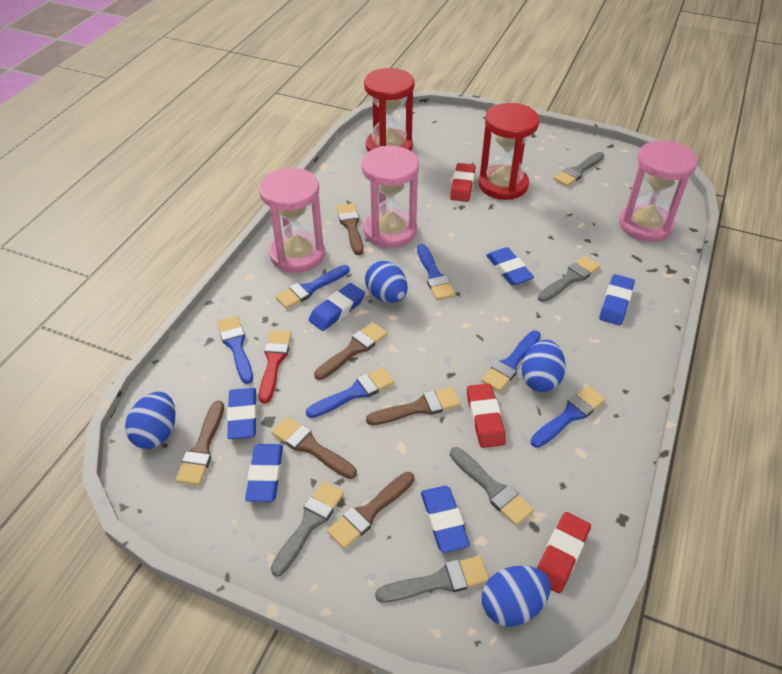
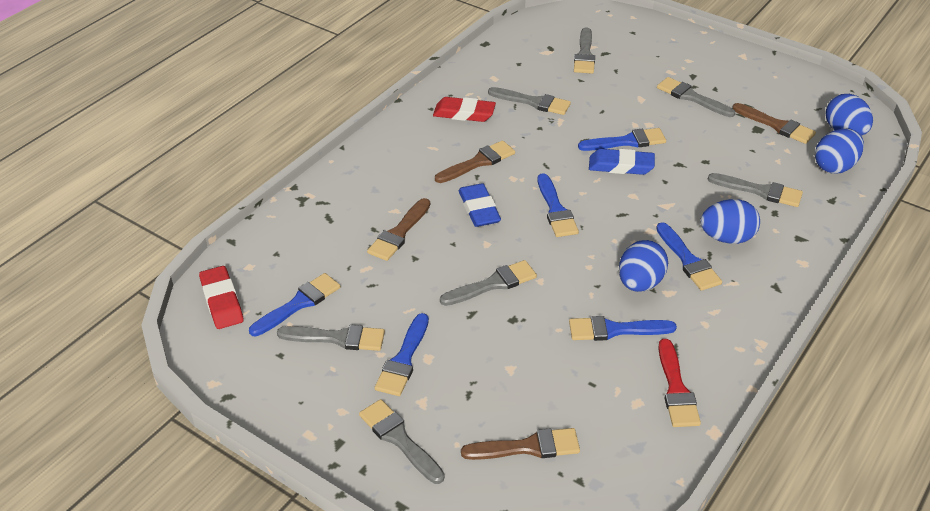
blue eraser: [227,388,257,439] [245,444,283,502] [309,283,365,331] [421,486,470,553] [486,247,534,286] [599,274,635,325] = 6 -> [458,183,501,227] [589,149,655,175] = 2
brown brush: [176,401,224,486] [271,417,357,479] [314,322,387,380] [327,472,415,549] [336,203,364,255] [366,387,461,425] = 6 -> [367,198,430,261] [435,140,515,183] [461,428,580,460] [732,103,816,144] = 4
grey brush: [270,481,344,577] [375,556,489,603] [450,447,534,526] [538,256,600,302] [553,152,604,187] = 5 -> [277,325,385,351] [359,399,445,484] [440,260,537,306] [488,87,571,115] [574,27,595,74] [657,77,735,117] [708,173,803,207] = 7
pink hourglass: [259,168,325,273] [361,146,419,248] [619,140,698,242] = 3 -> none = 0
red eraser: [450,163,476,202] [467,383,506,448] [537,512,591,593] = 3 -> [199,266,243,329] [433,97,496,122] = 2
red hourglass: [364,68,414,152] [478,103,539,200] = 2 -> none = 0

